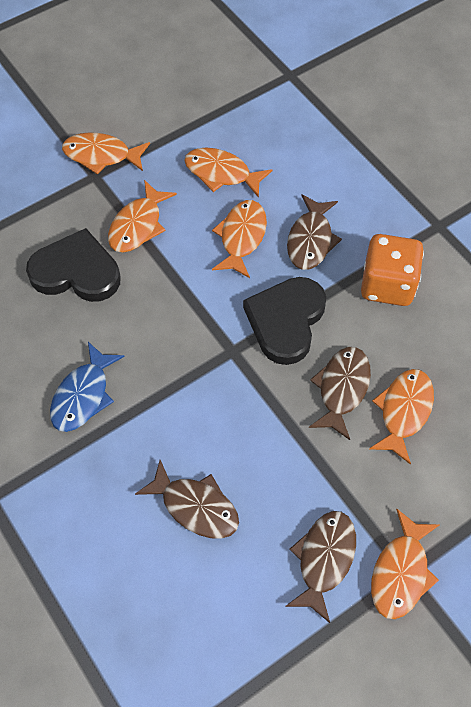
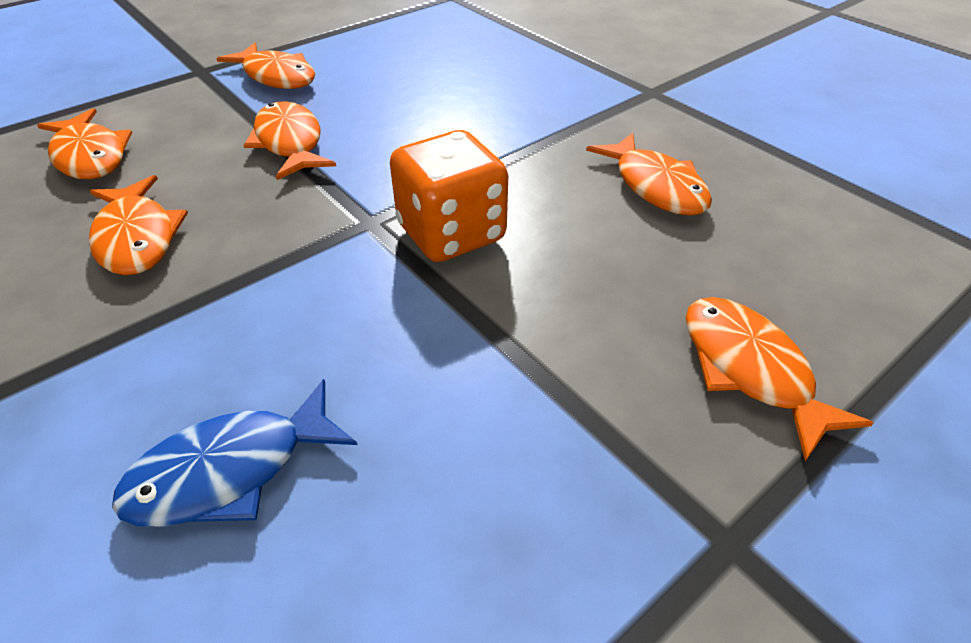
black heart: [26,228,121,302] [243,277,326,365] = 2 -> none = 0
brown fish: [135,460,239,539] [285,511,356,623] [287,194,342,270] [309,347,371,440] = 4 -> none = 0

